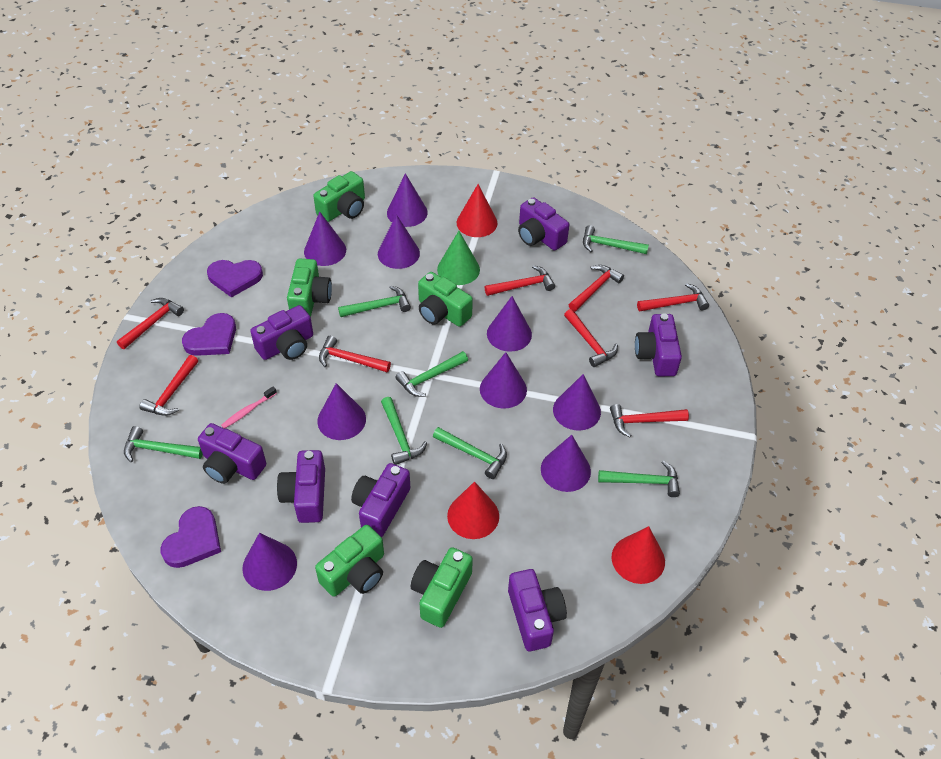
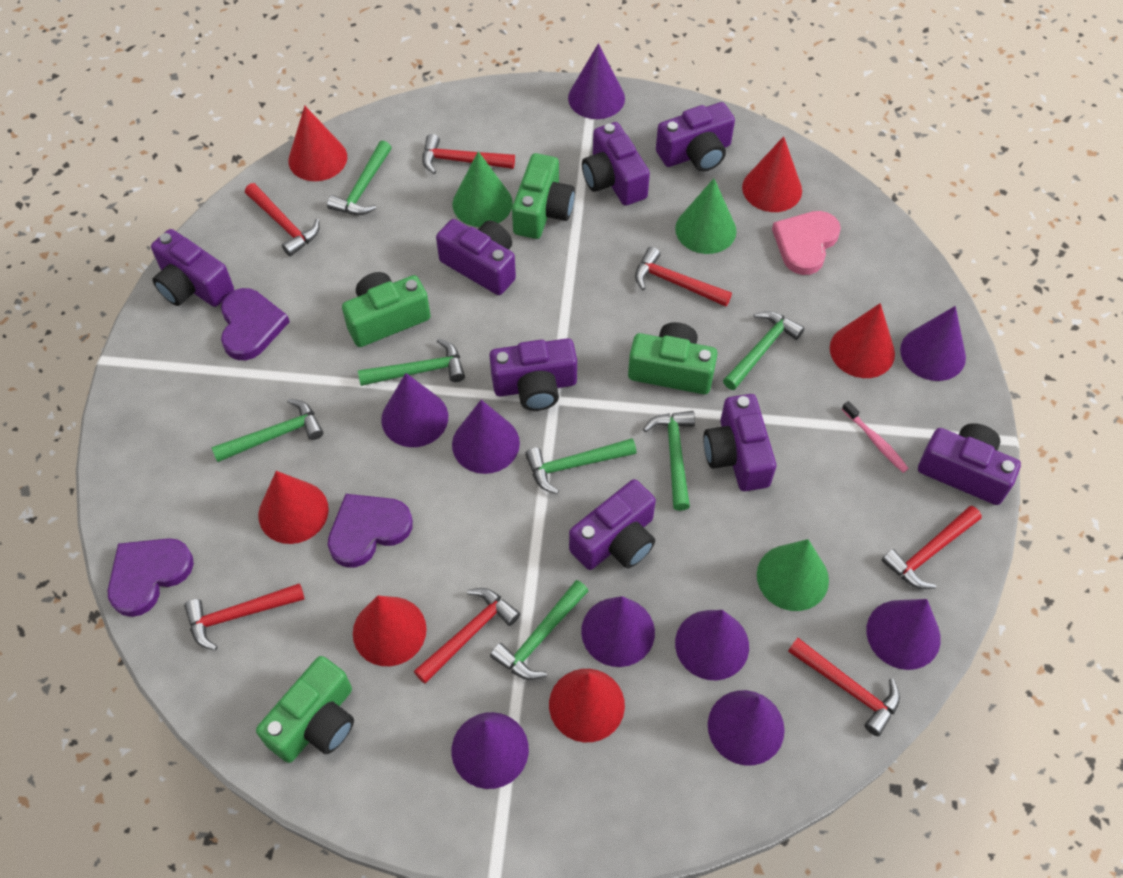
green camera: [287,259,332,317] [313,171,365,222] [315,525,384,597] [411,547,473,628] [418,272,473,327] = 5 -> [256,656,354,763] [342,272,431,347] [512,153,575,239] [628,322,718,394] = 4
green cone: [437,231,480,285] = 1 -> [453,151,513,227] [675,178,737,254] [757,539,829,611] = 3
pink heart: none = 0 -> [772,211,841,275] = 1
purple camera: [198,423,266,484] [250,305,313,360] [277,450,325,523] [351,463,410,537] [508,569,567,651] [518,197,569,250] [635,314,682,376] = 7 -> [151,229,234,307] [436,219,516,295] [489,338,577,411] [569,479,656,570] [582,122,650,206] [656,102,735,172] [703,394,776,491] [918,423,1021,505] = 8
red cone: [447,481,499,539] [457,184,497,237] [612,526,665,584] = 3 -> [258,471,329,544] [288,106,347,181] [353,596,427,666] [549,669,625,742] [742,136,802,212] [830,303,895,378] = 6
red hammer: [117,298,184,349] [139,355,198,416] [319,336,391,372] [485,265,555,296] [564,309,618,367] [569,265,624,312] [610,404,689,437] [637,283,709,311] = 8 -> [184,583,305,651] [245,183,320,257] [414,588,520,684] [422,134,515,174] [635,247,732,307] [788,638,900,736] [882,506,982,589] = 7

